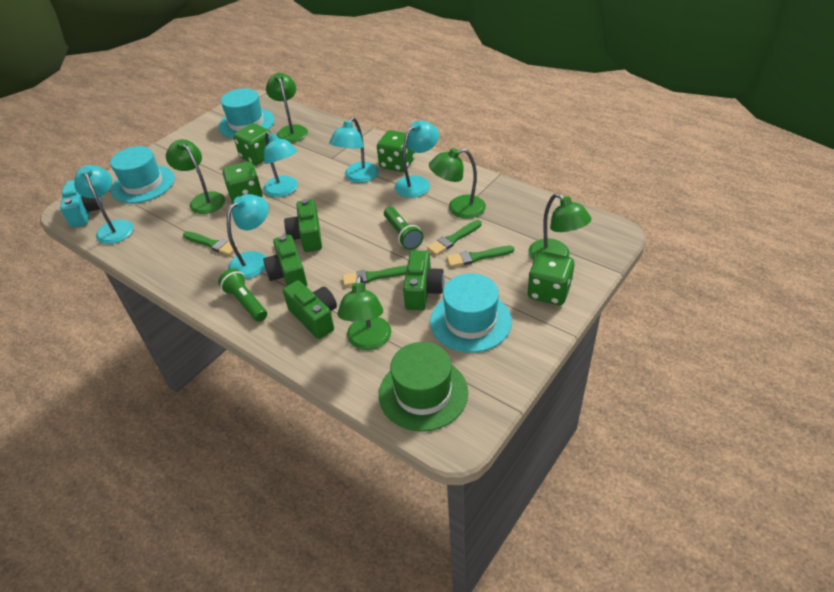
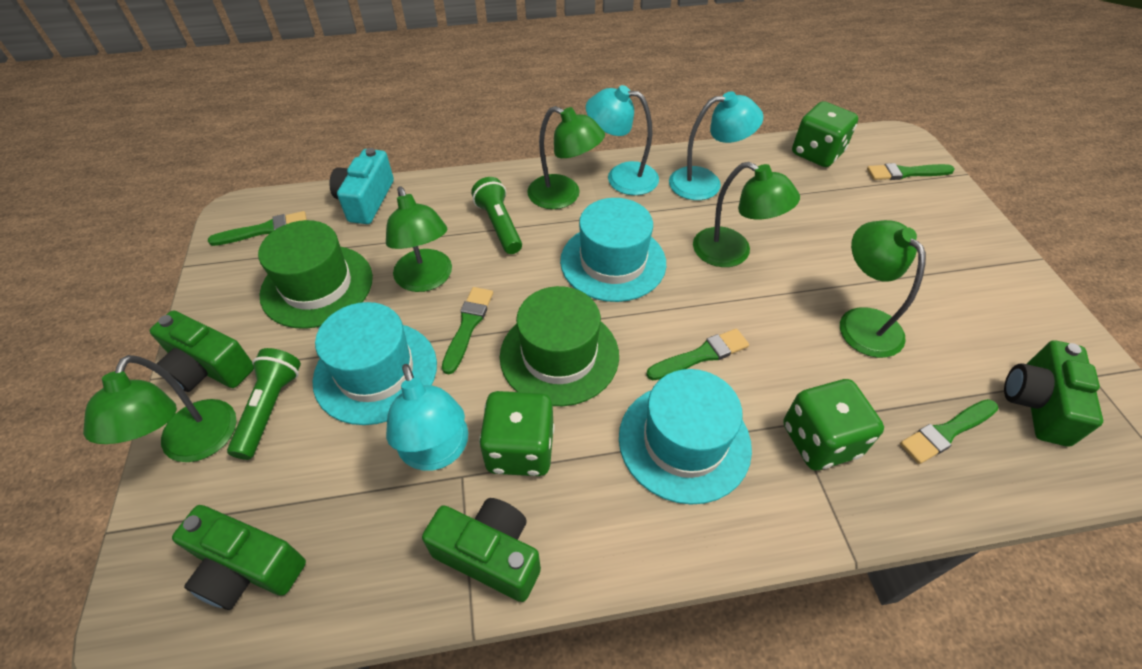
green brush: [183,231,238,255] [342,266,407,286] [427,220,482,255] [446,246,514,267] = 4 -> [208,211,307,246] [442,287,493,374] [646,329,749,380] [867,163,955,180] [900,399,999,464] = 5
green dice: [223,161,263,203] [233,123,271,165] [377,130,415,172] [527,251,574,305] = 4 -> [479,391,555,476] [783,379,884,470] [792,101,858,167] = 3
green hat: [379,342,468,432] = 1 -> [258,220,373,329] [500,286,619,406] = 2
turquoise lamp: [74,165,134,244] [227,194,269,279] [263,131,298,197] [329,117,379,183] [395,121,439,198] = 5 -> [386,364,468,471] [586,85,659,195] [669,91,763,200] = 3

